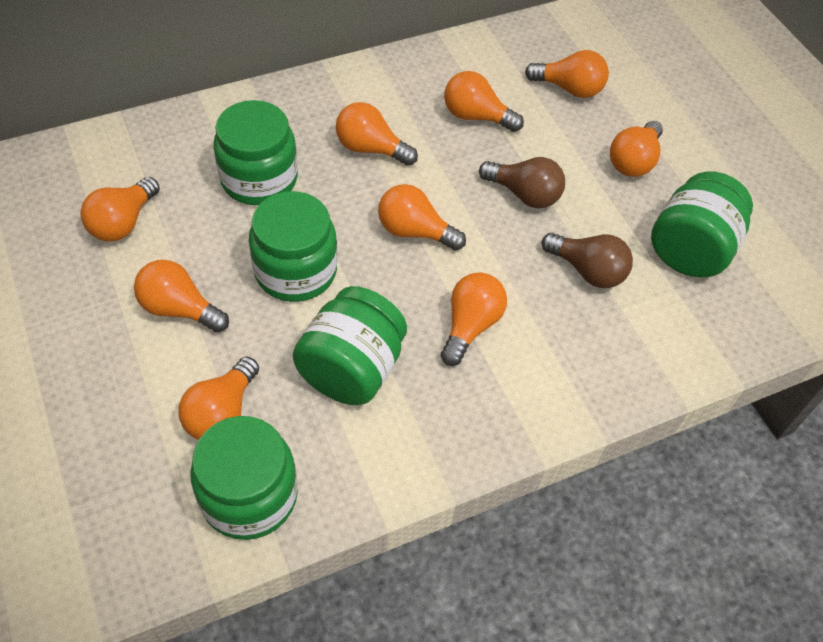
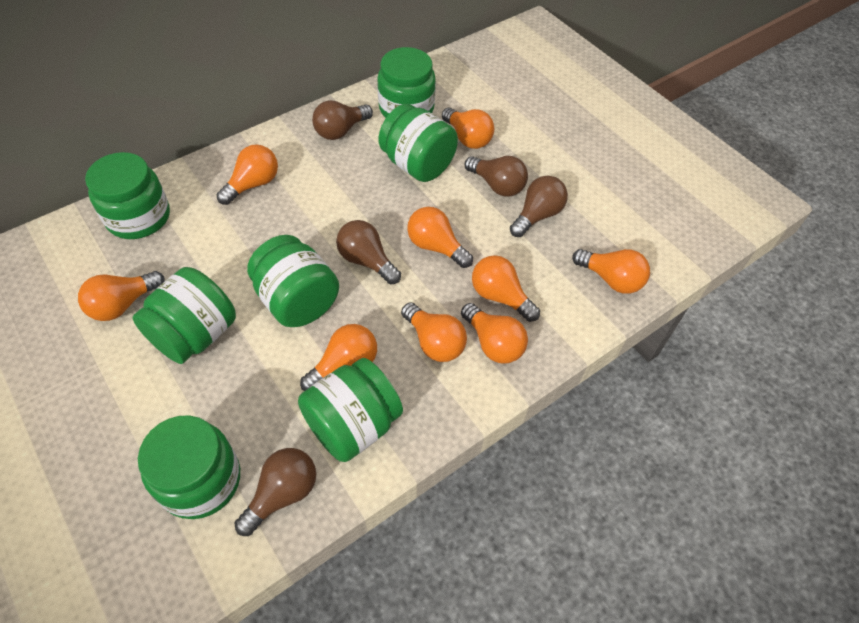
brown light bulb: [479,157,565,208] [541,233,633,288] = 2 -> [235,448,316,536] [312,100,373,140] [336,220,401,284] [465,156,528,197] [510,176,568,237] = 5
green jar: [190,416,298,540] [214,100,298,205] [249,191,337,302] [292,286,407,405] [651,172,753,277] = 5 -> [85,152,170,239] [132,267,236,364] [138,415,240,519] [247,235,339,327] [298,358,403,462] [377,47,436,118] [378,104,458,182] = 7

